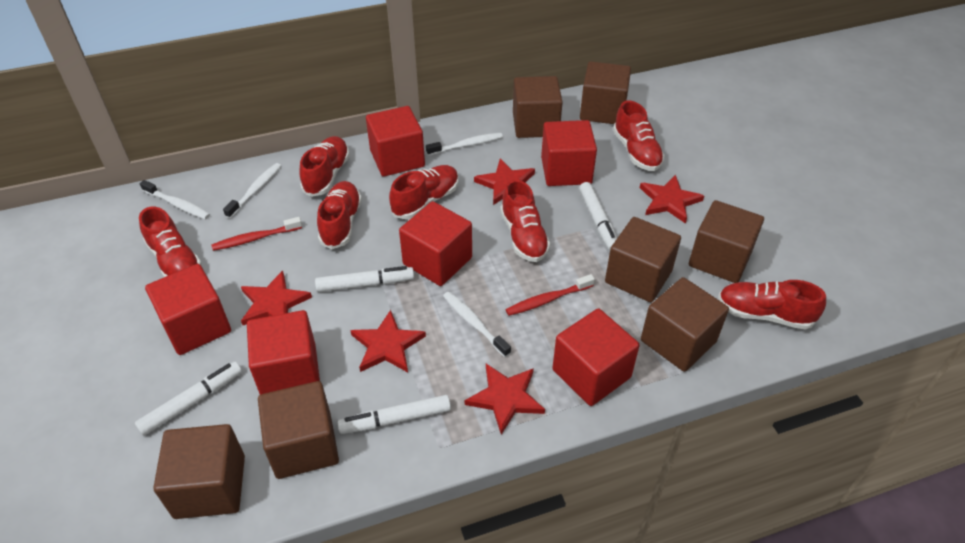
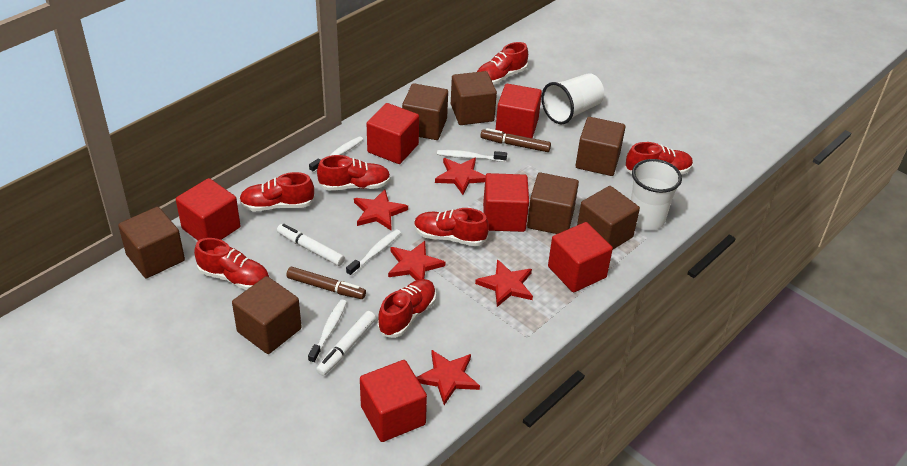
brown marker: none = 0 -> [286,267,366,299] [480,128,551,152] = 2
red toothbrush: [211,217,302,251] [505,274,595,316] = 2 -> none = 0
white cup: none = 0 -> [542,73,604,124] [631,159,682,230] = 2
white marker: [135,362,242,436] [315,266,414,292] [338,395,451,434] [579,182,617,250] = 4 -> [277,224,345,266] [316,311,376,376] = 2

